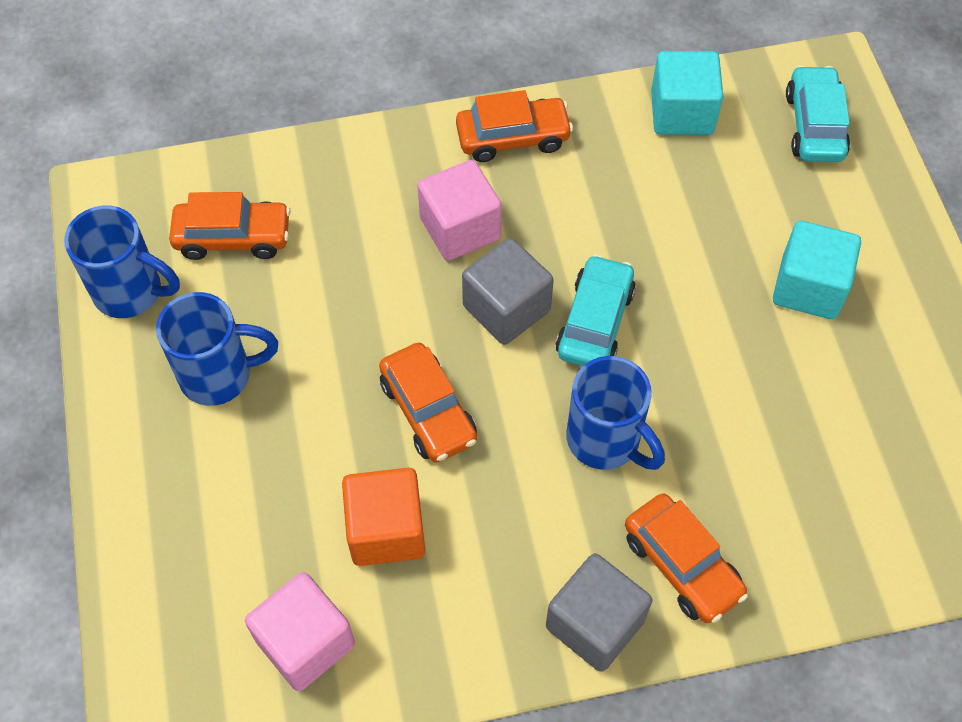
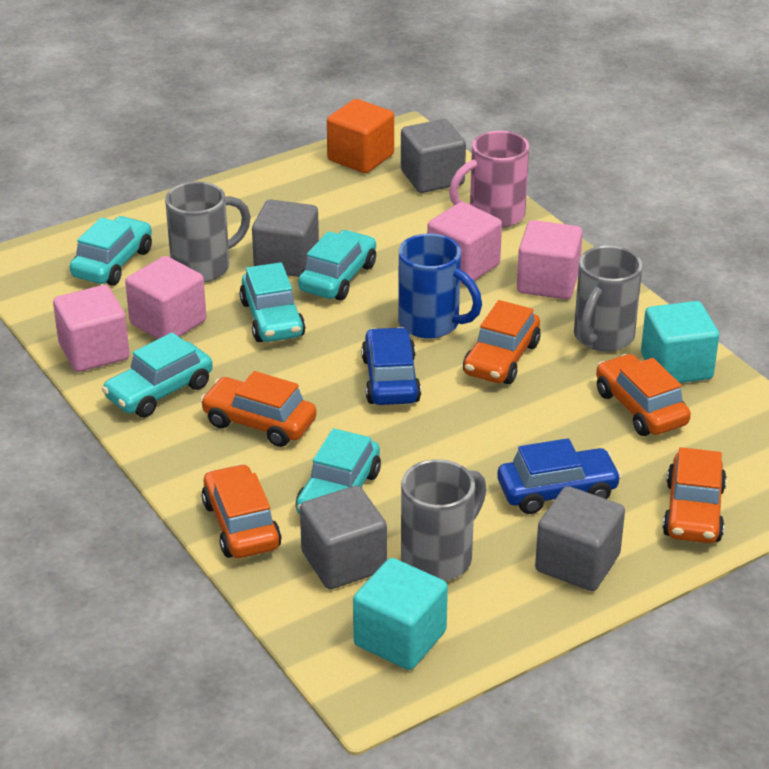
blue car: none = 0 -> [361,327,421,405] [497,438,622,514] = 2
blue mug: [64,206,180,318] [156,292,278,406] [567,356,665,470] = 3 -> [398,234,482,339] = 1
grey cube: [462,238,554,345] [546,553,653,672] = 2 -> [252,199,319,277] [300,486,387,589] [401,119,466,193] [535,486,625,591] = 4
grey mug: none = 0 -> [165,182,251,282] [401,459,487,581] [574,246,643,352] = 3
orange car: [169,192,291,260] [379,343,477,463] [456,90,573,162] [625,493,748,623] = 4 -> [200,371,317,447] [202,464,282,558] [463,300,541,384] [596,354,691,436] [662,447,727,543] = 5
pink cube: [245,572,355,691] [417,160,502,261] = 2 -> [53,285,130,372] [125,256,207,339] [427,202,502,284] [517,220,583,299] = 4
pink mug: none = 0 -> [449,131,529,228] = 1
turquoise car: [556,254,636,366] [786,65,850,162] = 2 -> [70,216,152,285] [102,332,213,417] [239,262,306,342] [296,428,381,514] [298,230,376,301] = 5

